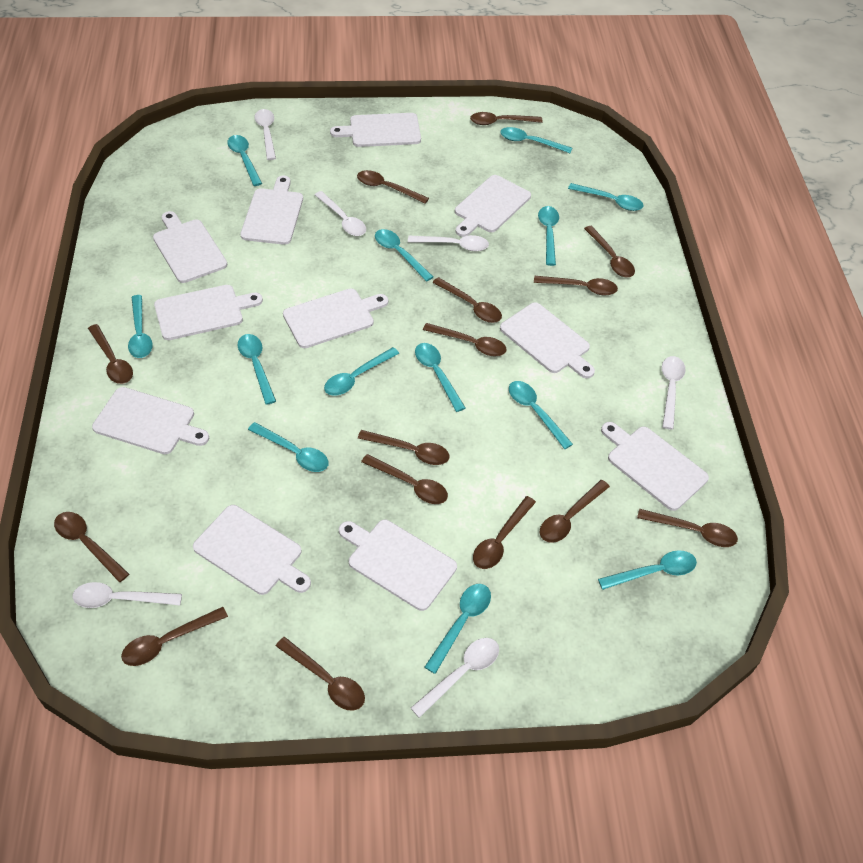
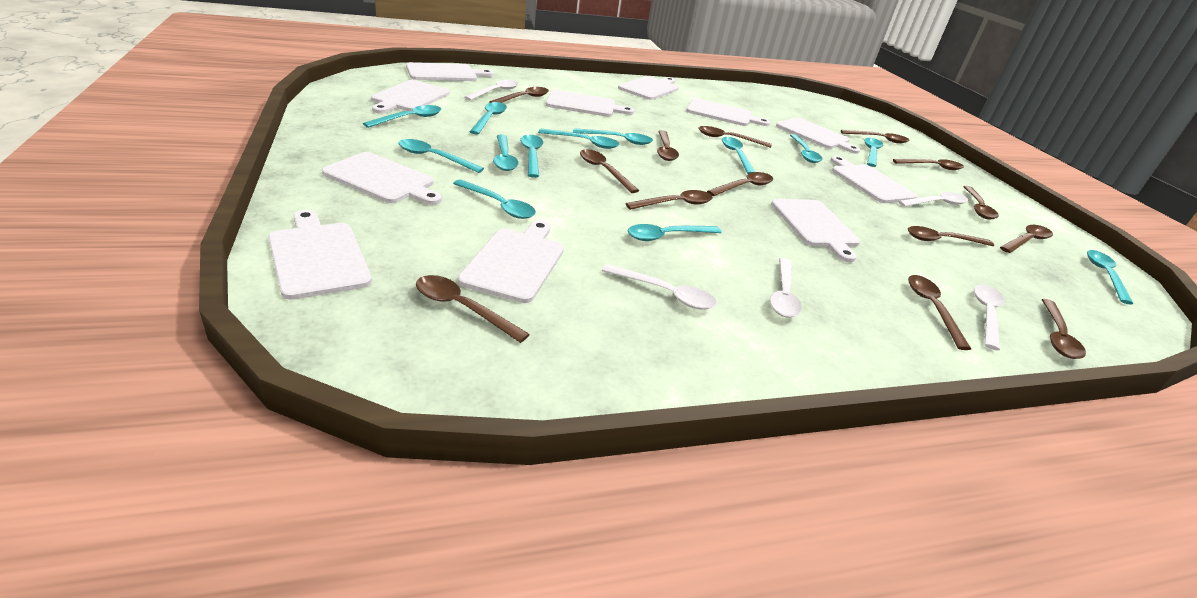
brown spoon: [54,512,129,582] [88,324,133,384] [121,607,228,666] [276,637,365,711] [357,170,429,204] [358,430,450,465] [361,454,448,504] [423,323,507,356] [432,277,502,323] [470,112,542,125] [473,496,536,569] [534,276,618,296] [540,480,610,543] [584,226,635,277] [637,509,738,547] = 15 -> [416,275,530,343] [489,87,549,103] [580,149,639,193] [625,190,712,210] [657,130,679,161] [699,126,772,148] [707,172,773,196] [841,130,910,143] [893,159,964,170] [907,226,994,246] [908,275,971,350] [963,186,999,219] [1000,225,1053,253] [1042,299,1086,359] = 14
white spoon: [73,582,182,608] [254,109,276,160] [315,191,366,236] [408,235,489,251] [411,638,499,718] [662,356,686,429] = 6 -> [464,80,519,100] [602,264,717,310] [770,258,802,318] [898,192,968,207] [974,285,1005,350] = 5

